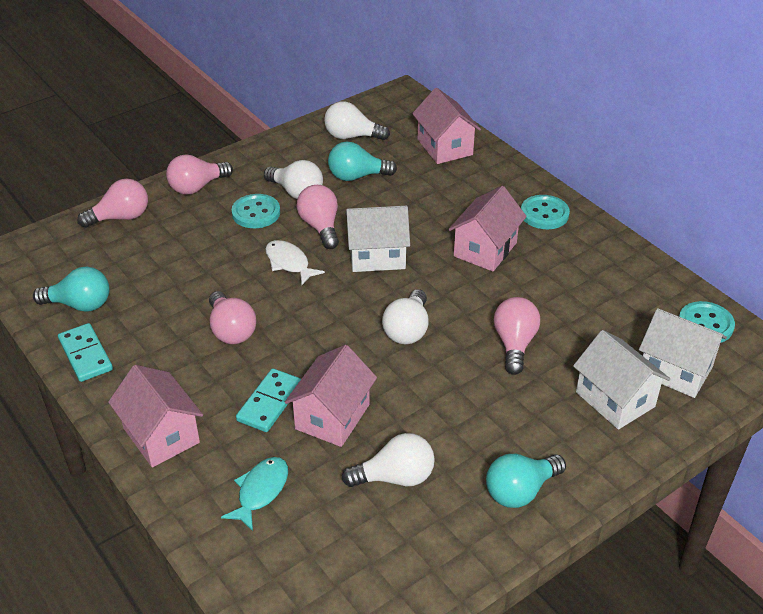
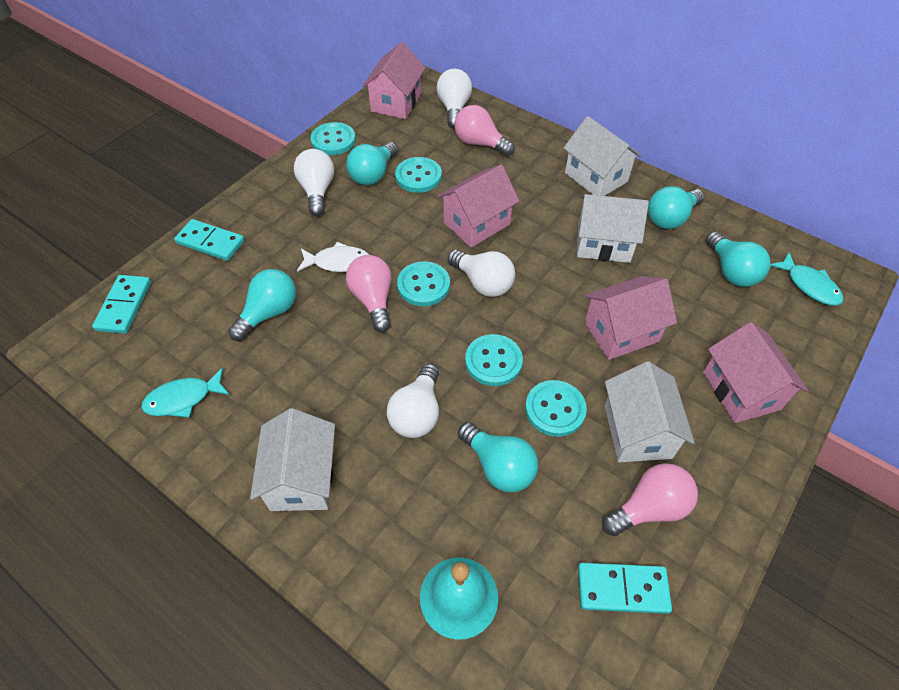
pink light bulb: [77,179,148,228] [166,154,233,195] [209,291,256,344] [297,185,339,249] [494,297,540,375] = 5 -> [346,255,392,333] [454,105,515,156] [602,463,698,536] = 3
turquoise bell: none = 0 -> [420,557,498,640] = 1
turquoise button: [232,194,280,228] [521,195,570,229] [679,301,735,343] = 3 -> [311,122,356,155] [395,157,442,193] [397,261,450,306] [465,334,523,386] [525,380,587,437] = 5
turquoise domino: [58,323,113,382] [236,368,301,432] = 2 -> [92,275,151,334] [174,219,244,261] [578,563,672,614] = 3
turquoise fish: [221,457,288,531] = 1 -> [141,367,230,418] [771,252,844,306] = 2
turquoise light bulb: [33,267,109,312] [328,142,397,181] [486,454,566,508] = 3 -> [228,269,296,341] [346,142,398,185] [458,422,538,492] [648,186,704,229] [706,231,771,287] = 5
white house: [345,205,410,272] [573,330,670,430] [639,308,727,398] = 3 -> [250,408,335,511] [564,116,642,196] [577,194,649,263] [605,361,695,462] = 4

